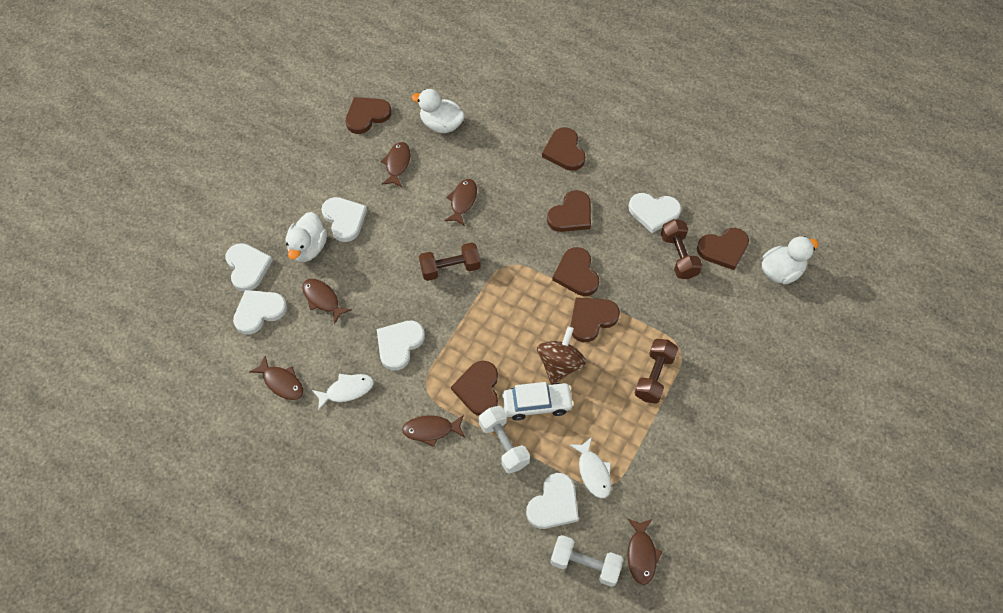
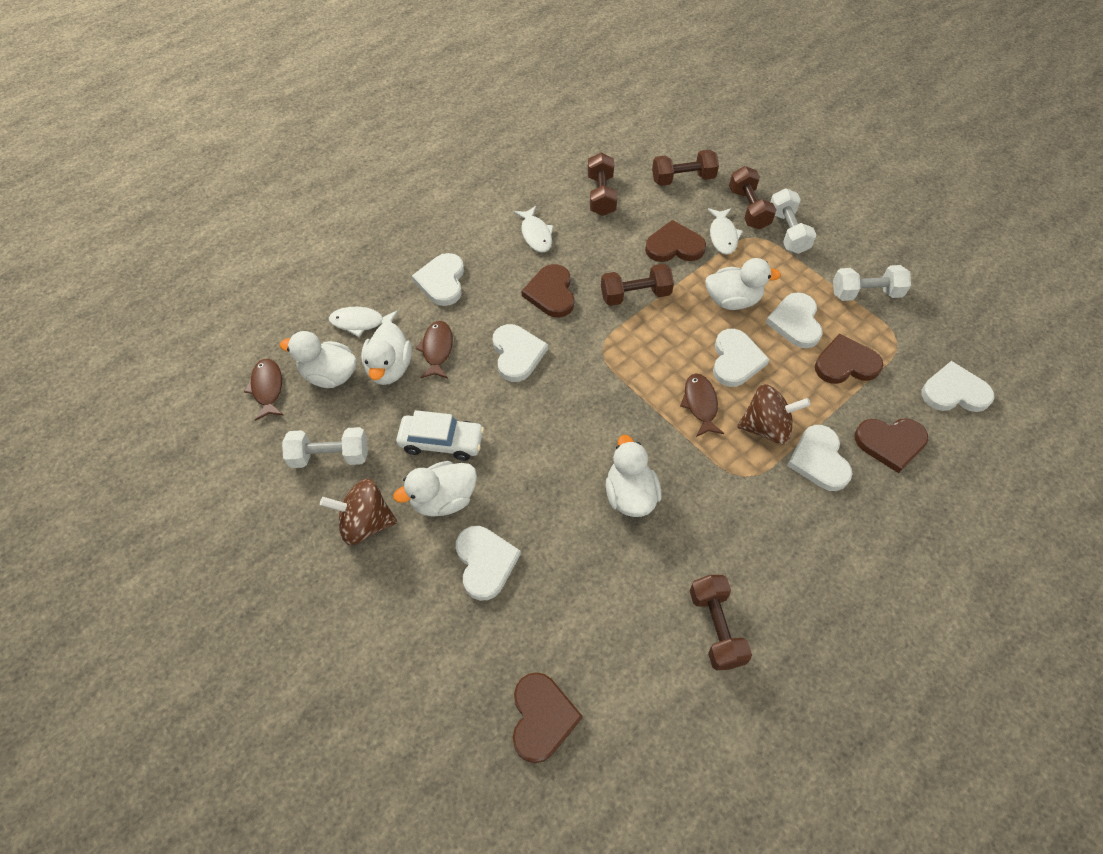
brown dumbbell: [419,242,481,281] [635,339,678,404] [661,219,702,279] = 3 -> [588,153,617,216] [601,264,674,306] [652,150,719,186] [690,575,752,671] [729,166,776,230] = 5
brown fish: [249,356,303,400] [302,279,352,324] [381,142,411,187] [402,415,465,447] [444,179,477,226] [627,518,662,585] = 6 -> [244,359,283,421] [415,321,453,378] [680,373,724,437] = 3
brown heart: [346,97,391,134] [451,361,498,416] [542,127,586,171] [547,190,591,232] [552,247,599,296] [570,298,620,342] [697,228,749,270] = 7 -> [513,672,583,763] [522,264,574,318] [645,220,706,262] [815,334,883,384] [855,418,928,473] = 5
brown spinning top: [537,326,586,384] = 1 -> [320,479,397,545] [737,384,811,444] = 2
white duck: [285,212,327,262] [411,89,465,133] [762,236,819,285] = 3 -> [280,331,357,388] [361,322,412,385] [393,461,477,517] [606,435,661,517] [705,258,781,310] = 5
white dumbbell: [479,406,530,474] [550,535,623,587] = 2 -> [282,427,368,468] [770,188,816,254] [833,265,911,301] = 3
white fish: [312,374,374,411] [570,437,611,498] = 2 -> [329,307,398,337] [514,206,554,252] [707,208,743,255] = 3
white heart: [225,243,273,292] [233,290,287,335] [321,197,367,242] [377,320,425,370] [526,473,579,529] [628,193,681,233] = 6 -> [412,253,464,306] [456,526,521,601] [493,324,548,382] [713,329,770,387] [765,292,823,348] [787,425,852,491] [922,361,994,412] = 7

